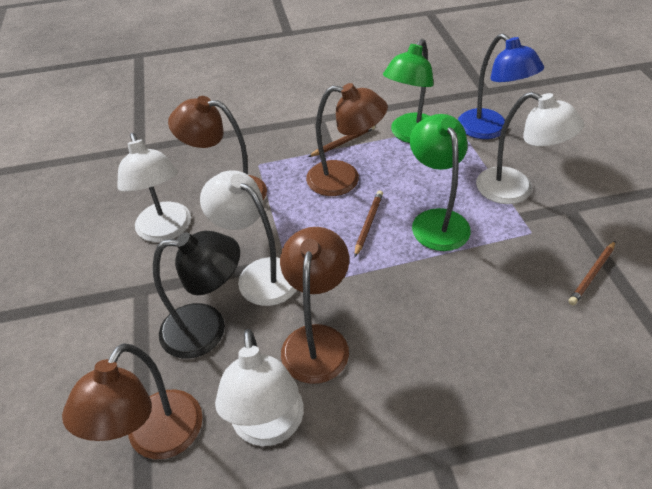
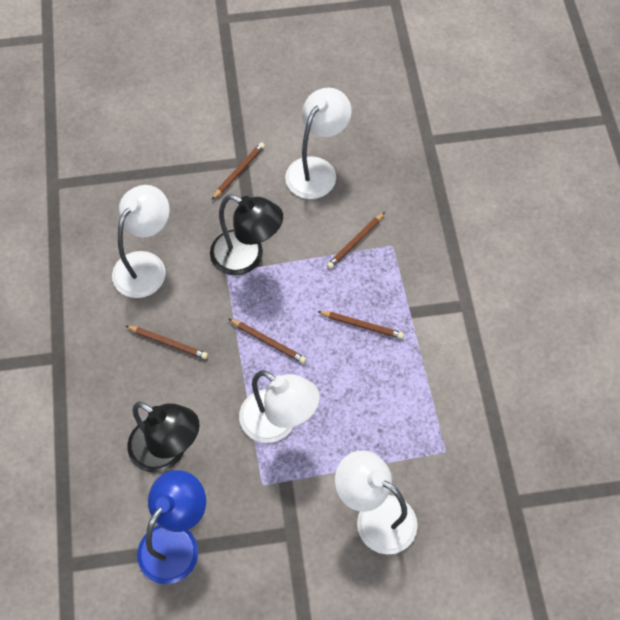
black lamp: [153,231,240,359] = 1 -> [128,402,200,473] [210,194,283,276] = 2
brown lamp: [62,343,203,459] [168,96,267,200] [280,227,349,384] [306,83,388,196] = 4 -> none = 0
brown pencil: [308,126,375,157] [355,191,383,257] [568,241,616,305] = 3 -> [126,326,208,359] [212,142,265,200] [229,319,306,363] [317,311,404,339] [327,212,385,269] = 5
green lamp: [383,39,434,143] [410,114,471,251] = 2 -> none = 0

